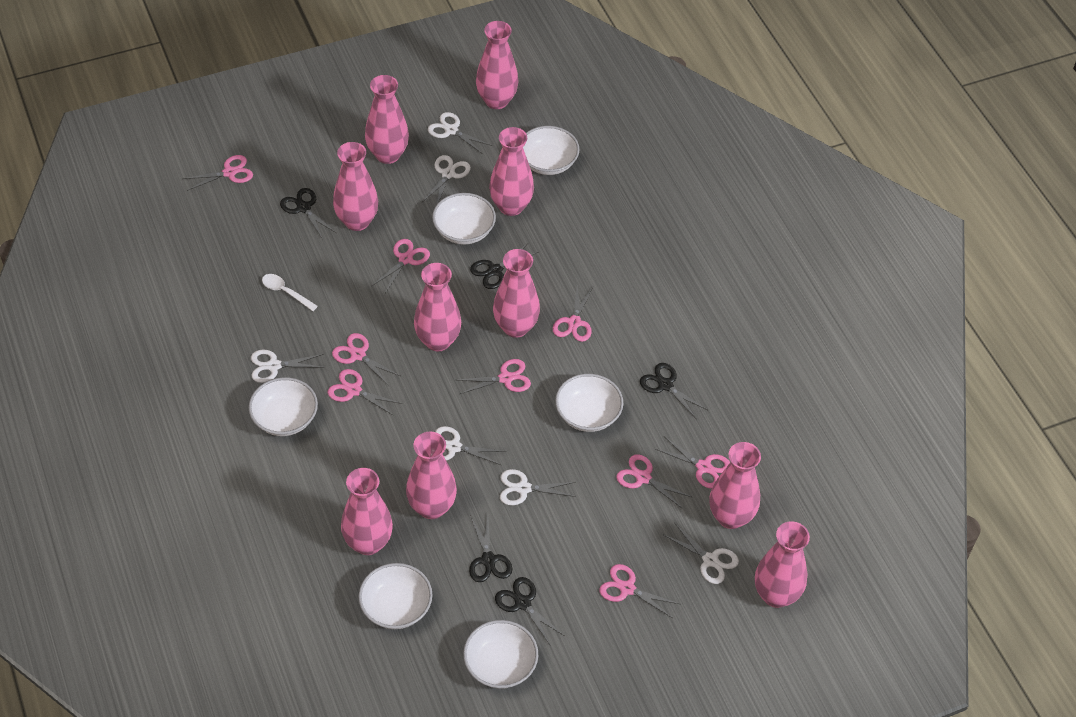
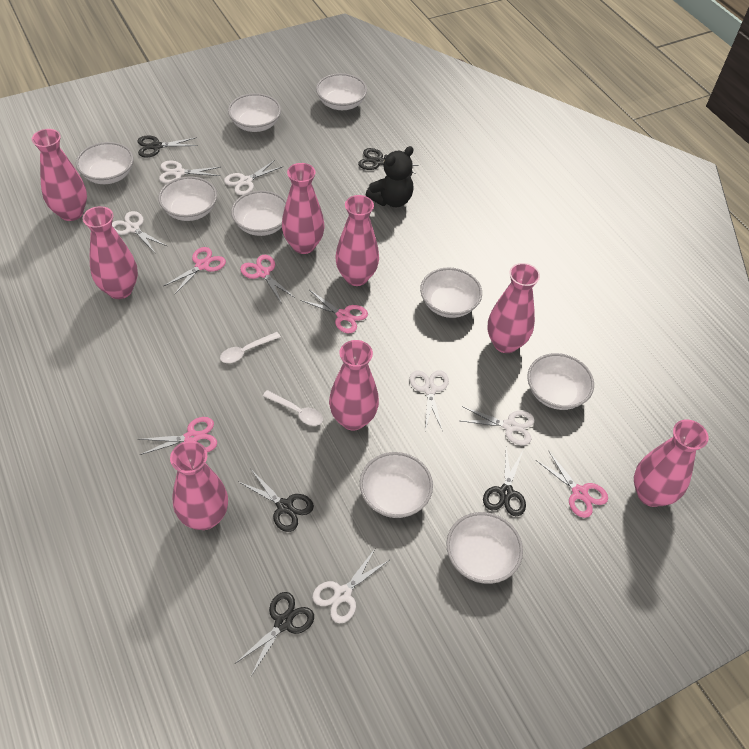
black teddy bear: none = 0 -> [365,146,414,207] = 1
pink scissors: [182,155,253,191] [328,369,402,416] [332,333,400,386] [372,239,430,293] [458,359,531,394] [553,284,593,342] [599,564,679,618] [616,454,691,509] [656,437,730,489] = 9 -> [138,417,217,455] [164,247,226,295] [240,255,295,304] [300,290,368,333] [536,450,608,518] = 5
pink vase: [333,142,378,231] [341,468,393,555] [365,75,409,164] [406,432,457,519] [414,263,461,352] [476,21,519,109] [489,127,534,216] [493,249,540,338] [709,442,761,529] [755,521,810,608] = 10 -> [32,129,87,221] [83,206,138,299] [170,441,228,530] [282,163,324,254] [329,340,379,431] [335,195,379,286] [488,263,540,353] [634,420,709,507] = 8
white bowl: [249,377,318,436] [359,563,432,629] [432,193,496,245] [463,620,538,689] [523,126,580,175] [555,374,623,432] = 6 -> [76,142,133,184] [158,176,217,221] [228,93,281,132] [231,191,286,236] [316,73,367,110] [360,452,433,518] [420,268,482,318] [446,512,523,584] [527,353,594,410] = 9
white spoon: [262,274,318,311] = 1 -> [220,332,281,363] [263,390,323,426] = 2

